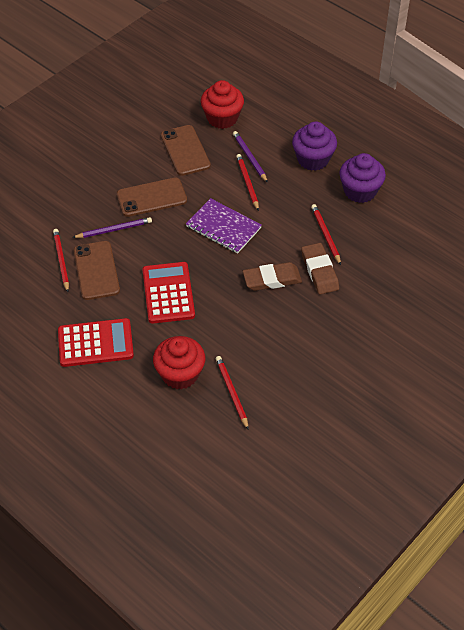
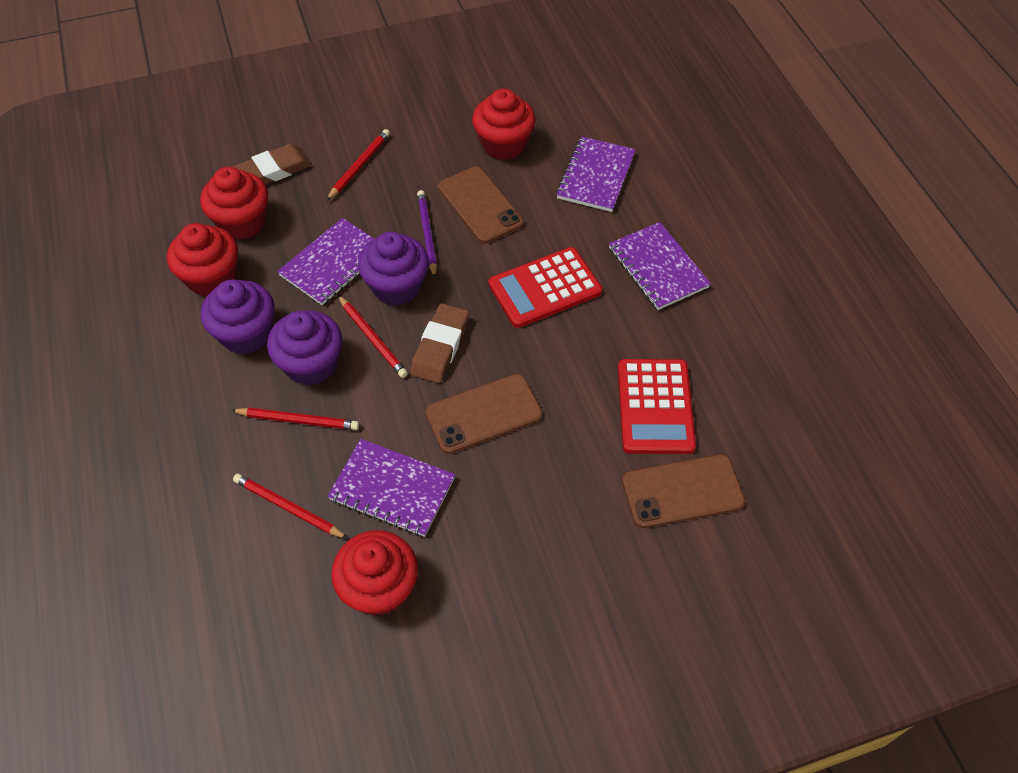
purple cupcake: [292,122,337,171] [339,153,386,203] = 2 -> [201,279,274,354] [267,310,342,386] [358,232,429,306] = 3
purple notebook: [186,198,262,254] = 1 -> [277,218,374,305] [328,439,455,537] [556,137,636,212] [609,222,711,310] = 4
purple pencil: [72,217,152,238] [233,131,268,183] = 2 -> [417,190,437,278] = 1
red cupcake: [153,336,205,390] [201,80,244,129] = 2 -> [167,223,238,296] [200,167,268,240] [331,530,418,616] [472,89,535,160] = 4

